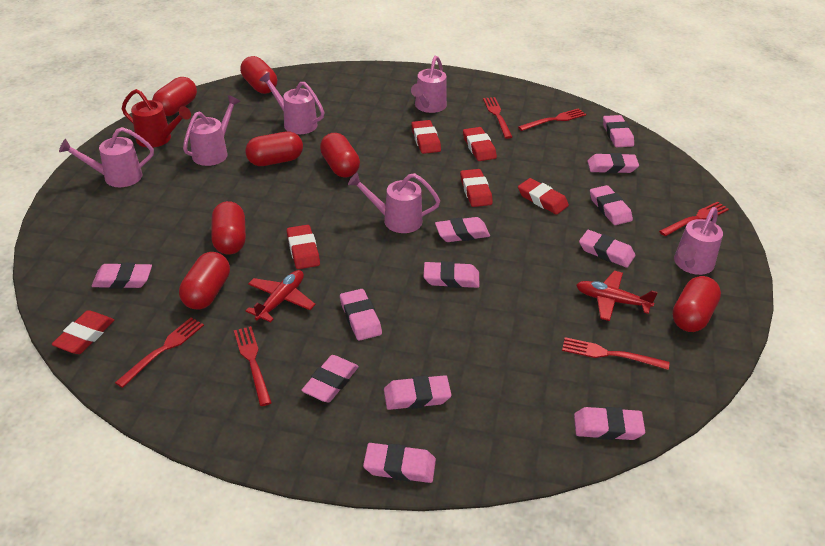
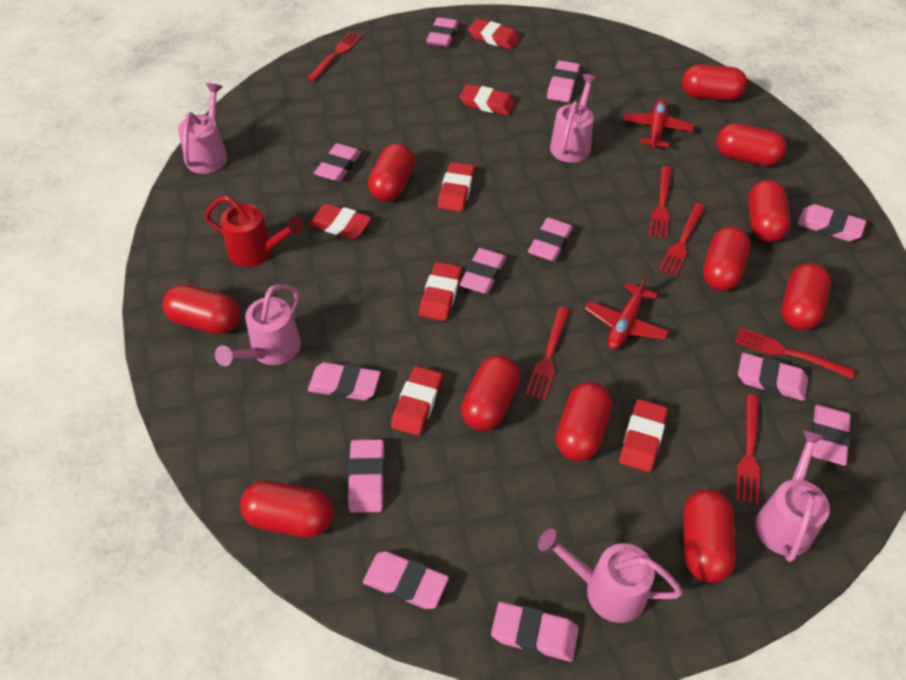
pink watering can: [59,127,154,187] [183,95,241,166] [259,72,325,134] [348,173,440,233] [411,56,447,113] [674,207,723,275] = 6 -> [178,83,228,174] [215,284,301,366] [538,529,683,623] [550,74,598,163] [755,429,830,562] = 5
red capsule: [152,77,197,116] [179,252,230,310] [211,201,246,254] [240,56,277,94] [245,131,303,166] [320,133,360,178] [672,276,721,332] = 7 -> [163,284,240,334] [240,481,333,538] [368,143,415,202] [461,355,520,431] [556,382,612,461] [682,64,747,101] [684,489,736,583] [703,227,750,291] [716,123,787,166] [748,180,791,242] [781,263,831,330] = 11
red eraser: [52,310,114,354] [287,225,320,269] [411,120,441,154] [460,169,493,207] [463,127,497,161] [518,178,569,215] = 6 -> [309,204,372,239] [391,366,443,436] [419,262,462,321] [438,162,475,212] [459,84,515,116] [468,19,520,50] [619,399,668,472] = 7

